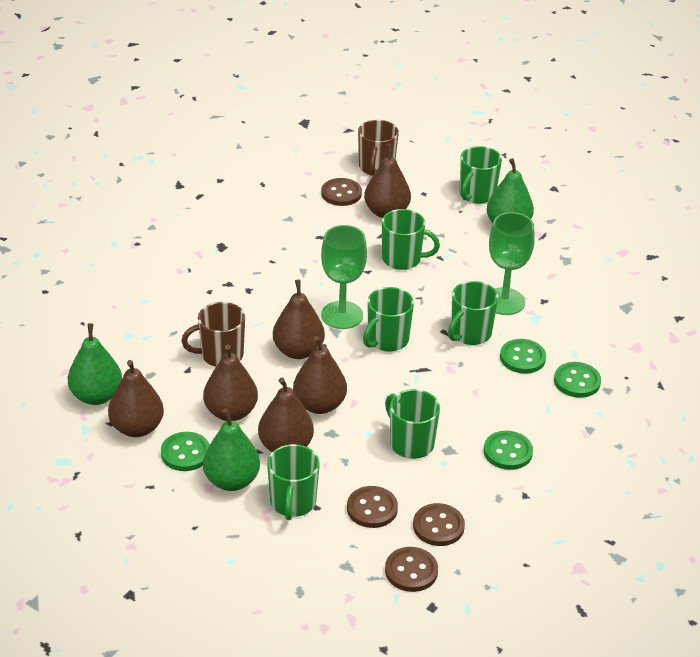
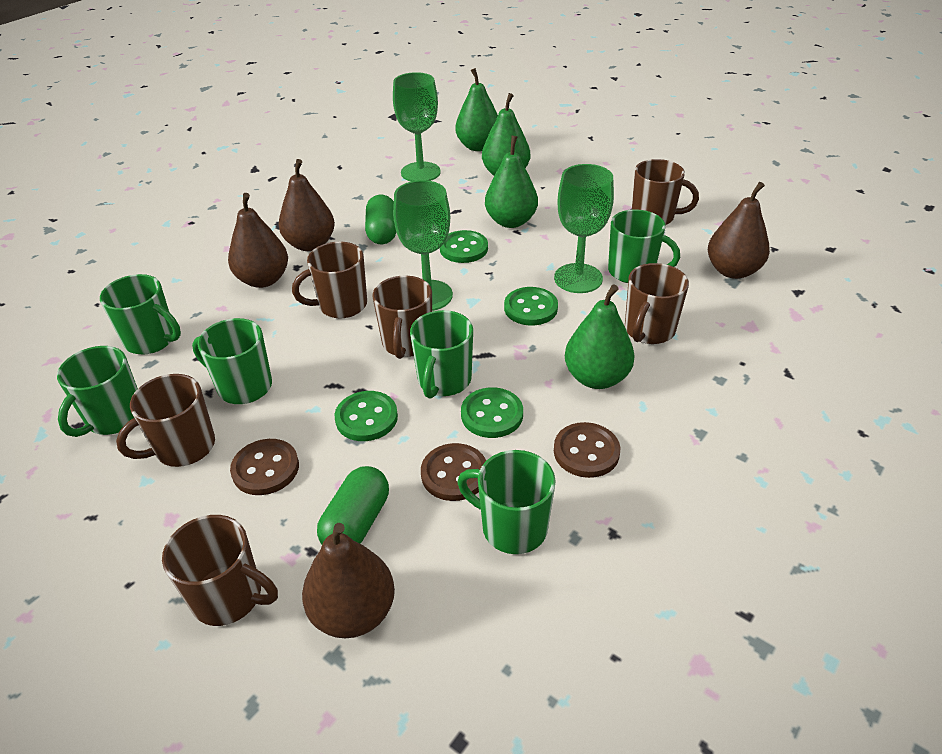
brown button: [321,178,362,206] [347,486,398,528] [385,547,438,592] [413,503,465,546] = 4 -> [230,439,299,495] [421,443,486,501] [554,422,620,478] = 3
brown mug: [181,302,245,367] [358,120,399,176] = 2 -> [116,374,215,467] [162,515,278,626] [292,241,367,318] [372,276,432,359] [625,263,689,344] [632,159,699,225] = 6
brown pear: [108,360,164,437] [203,344,258,421] [258,378,314,452] [273,279,325,359] [293,336,347,414] [364,144,411,218] = 6 -> [228,193,288,288] [278,159,335,251] [302,523,395,638] [708,182,770,279] = 4
green capsule: none = 0 -> [317,466,389,544] [365,194,396,244] = 2
green goblet: [321,225,367,329] [489,212,535,315] = 2 -> [393,72,441,182] [393,180,453,311] [554,164,614,293] = 3
green pear: [68,323,122,405] [203,408,260,491] [487,158,534,223] = 3 -> [455,68,498,151] [482,93,530,176] [485,136,538,228] [565,285,635,389] = 4

